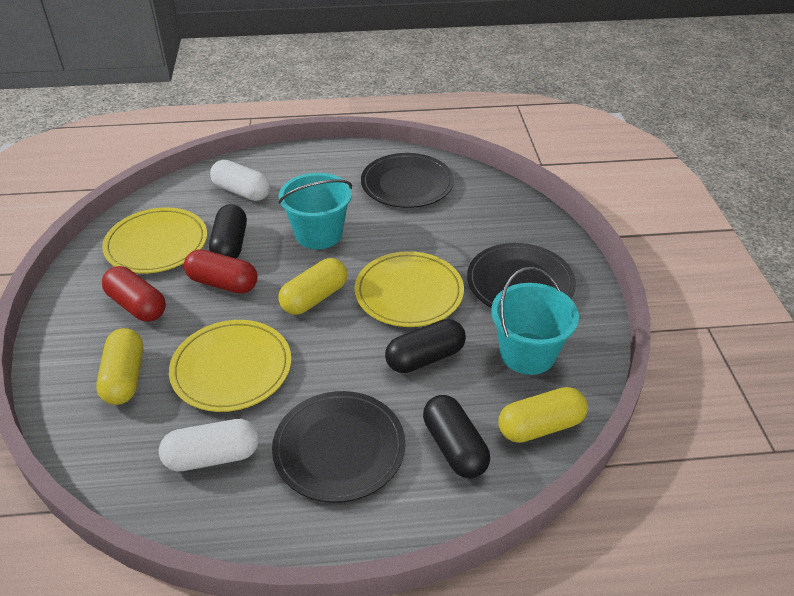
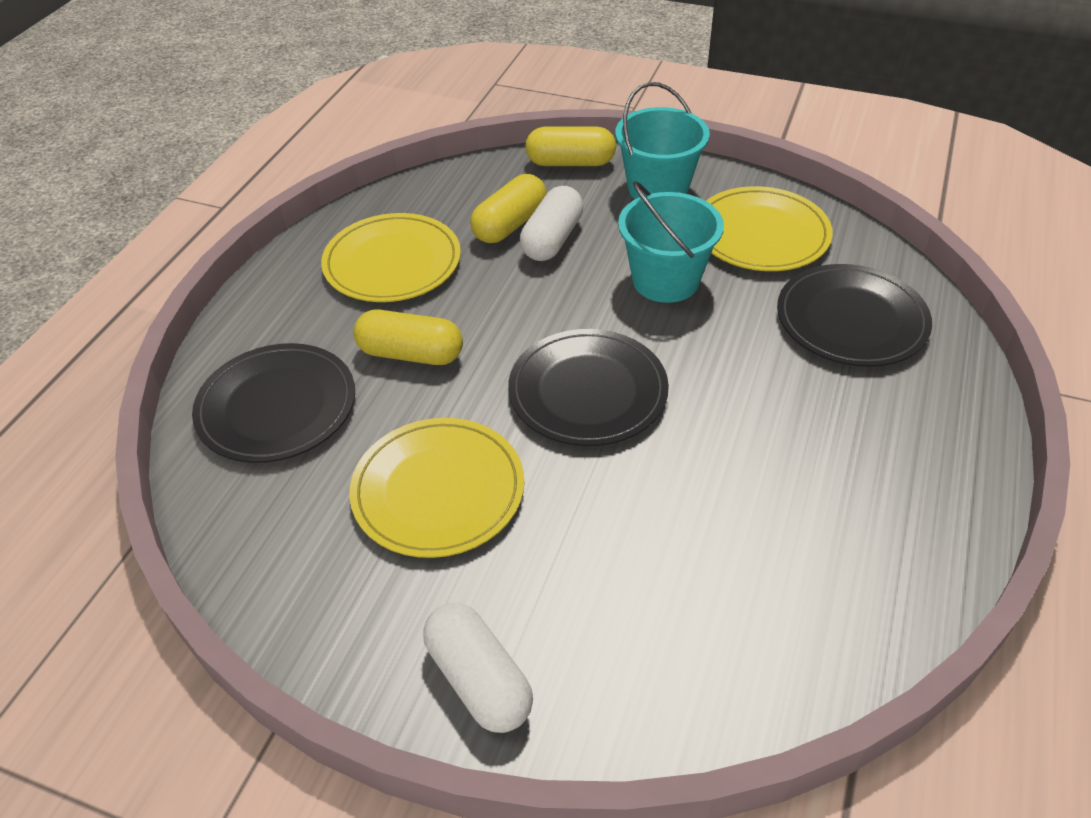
black capsule: [209,204,247,258] [385,319,466,373] [423,395,490,479] = 3 -> none = 0
red capsule: [102,266,166,322] [184,249,258,294] = 2 -> none = 0

